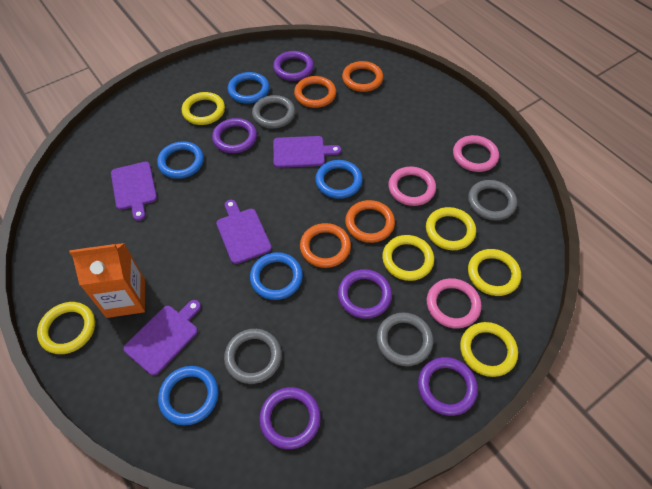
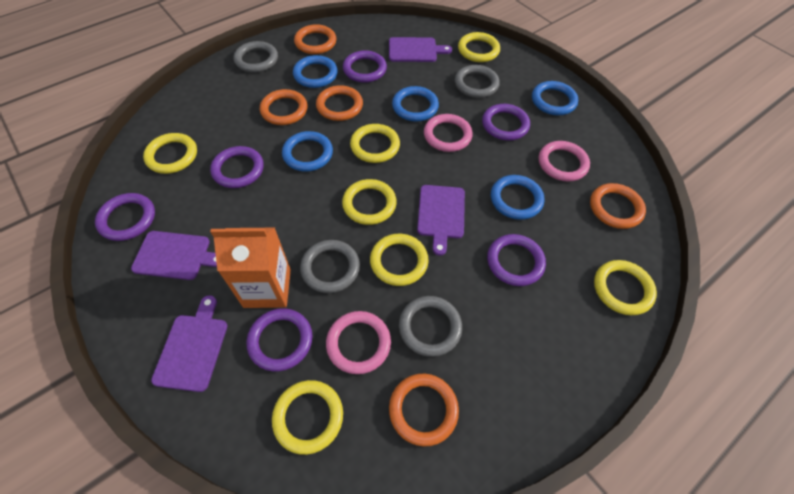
orange ring: [294,76,336,108] [300,223,351,268] [342,61,383,92] [345,200,395,243] = 4 -> [260,89,308,125] [294,24,336,54] [316,85,363,121] [389,374,459,447] [590,183,646,229] = 5
purple ring: [212,118,257,153] [259,387,321,449] [273,51,314,81] [338,269,392,319] [418,357,478,416] = 5 -> [95,193,155,241] [210,146,264,188] [247,308,312,371] [343,50,387,83] [482,104,530,141] [487,234,546,286] = 6
yellow ring: [37,302,95,354] [182,92,225,125] [382,235,434,281] [426,207,476,250] [460,322,518,377] [468,249,521,296] = 6 -> [143,133,197,174] [272,380,343,455] [342,179,397,225] [350,124,400,163] [370,234,429,286] [458,32,500,62] [594,260,657,315] = 7

